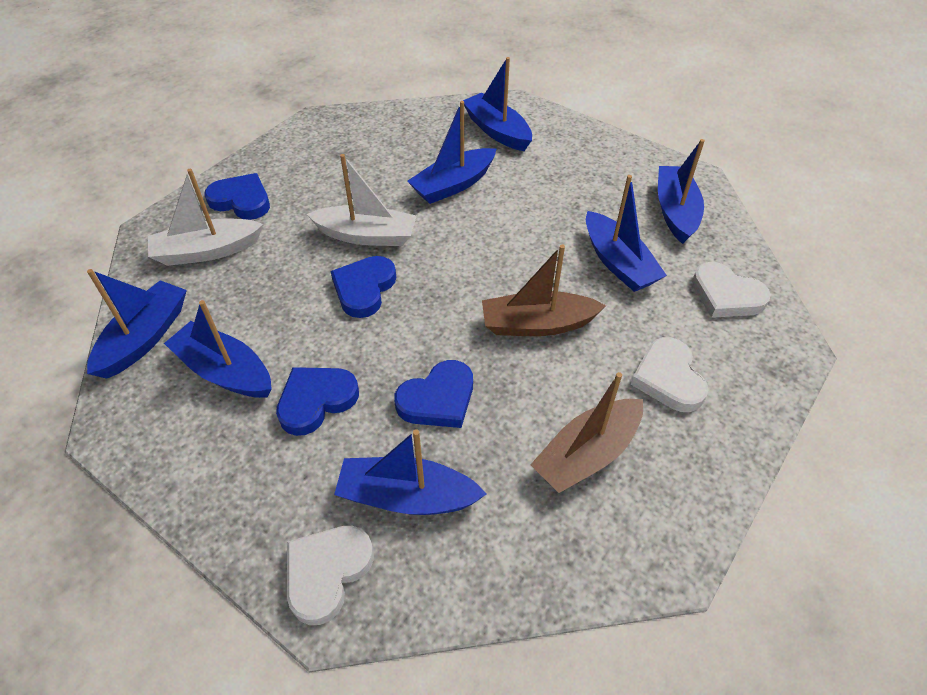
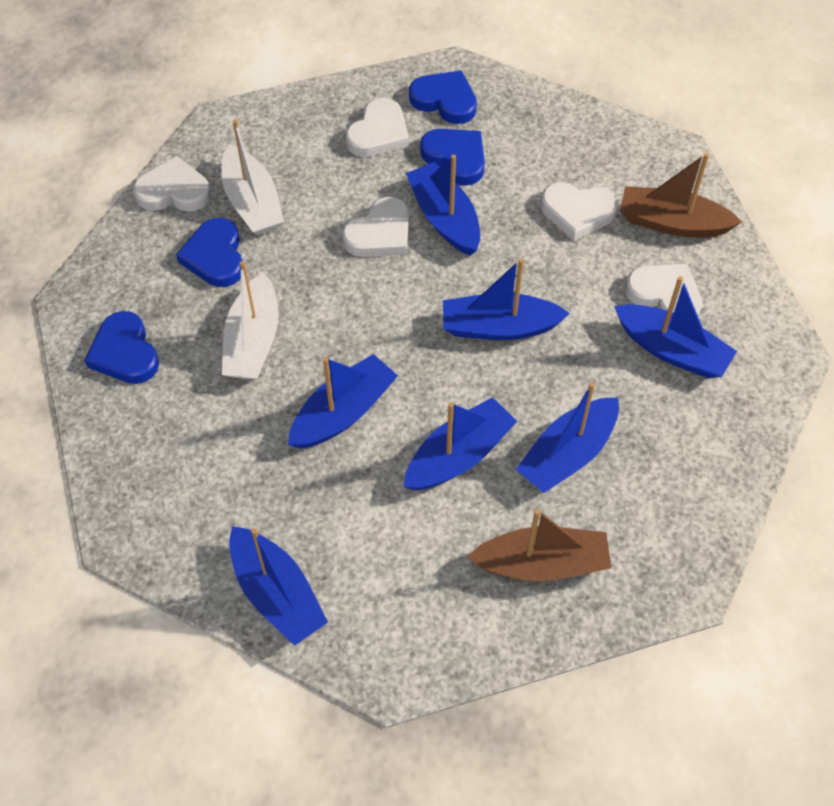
white heart: [287,526,374,625] [631,337,708,412] [692,262,771,318] = 3 -> [133,156,211,212] [342,197,410,257] [346,98,409,157] [541,182,618,241] [625,263,702,316] = 5

